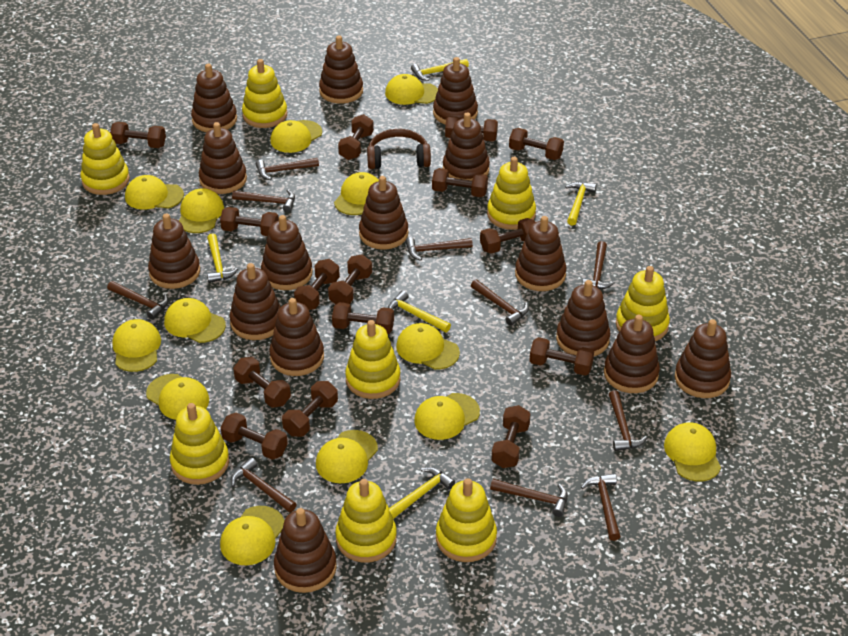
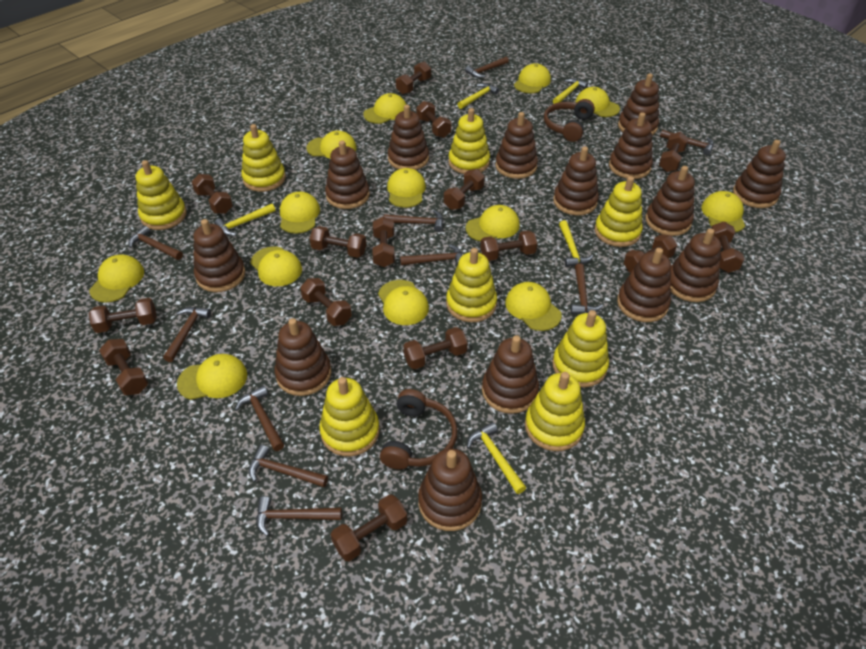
brown headphones: [367,129,431,169] = 1 -> [380,389,458,470] [544,99,595,142] = 2
brown stacking toy: [148,214,200,289] [191,64,237,132] [199,122,247,194] [229,263,281,340] [261,215,313,290] [269,298,324,376] [274,508,337,593] [319,36,363,104] [359,176,408,250] [433,57,478,125] [443,113,490,181] [515,216,567,291] [556,280,610,356] [604,315,660,393] [675,319,731,398] = 15 -> [193,219,245,292] [274,318,331,396] [325,140,369,209] [388,105,429,170] [418,448,482,531] [482,335,539,414] [496,112,538,179] [553,146,599,215] [609,112,653,179] [617,248,671,322] [618,74,659,135] [645,166,695,236] [670,229,721,302] [733,140,786,208] = 14

